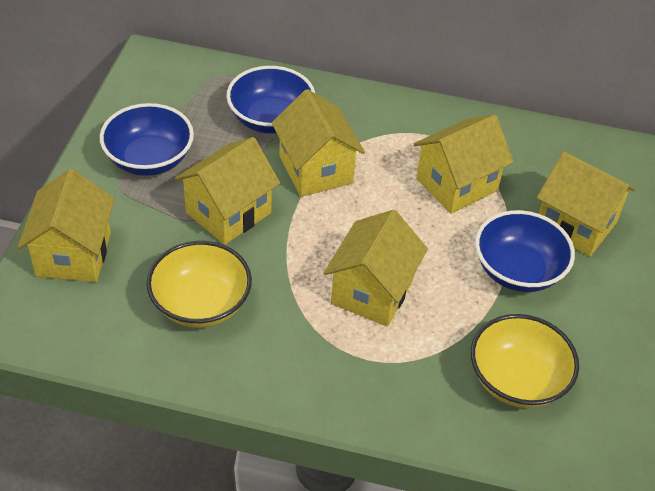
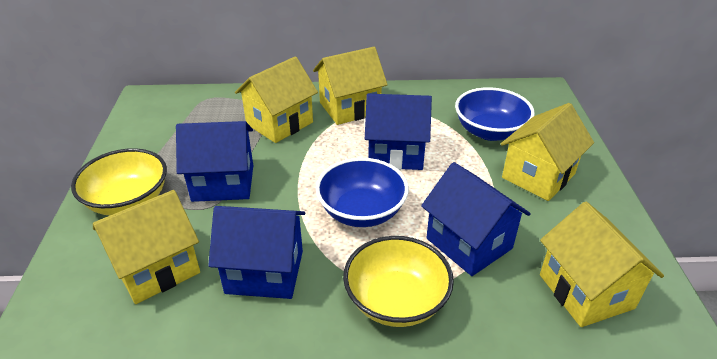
blue bowl: [100,103,194,176] [226,66,316,134] [475,210,575,292] = 3 -> [316,158,409,227] [455,87,535,141] = 2
blue house: none = 0 -> [176,121,253,202] [208,206,305,299] [365,94,432,170] [421,162,531,276] = 4
yellow house: [18,169,115,282] [175,137,280,245] [272,89,365,197] [324,210,428,327] [414,114,514,214] [537,151,636,256] = 6 -> [93,190,200,304] [235,57,318,143] [313,47,388,125] [501,103,594,201] [540,202,664,327] = 5

